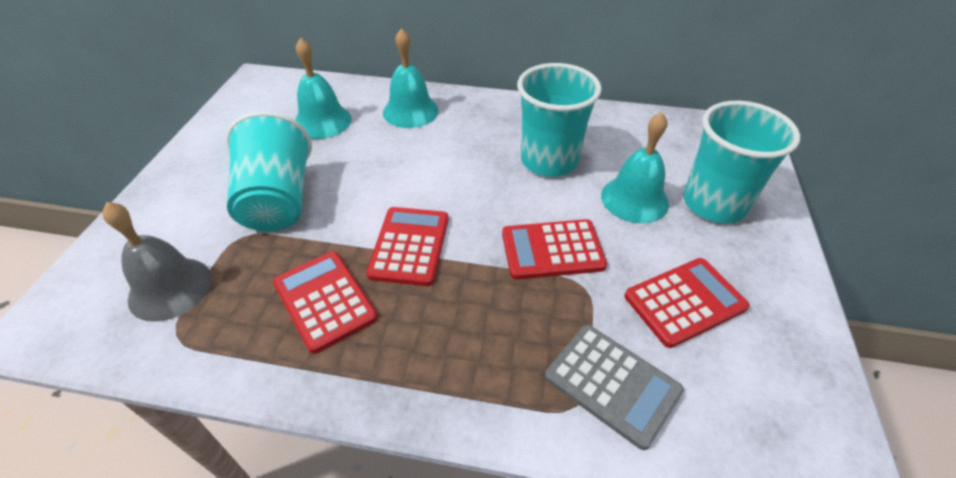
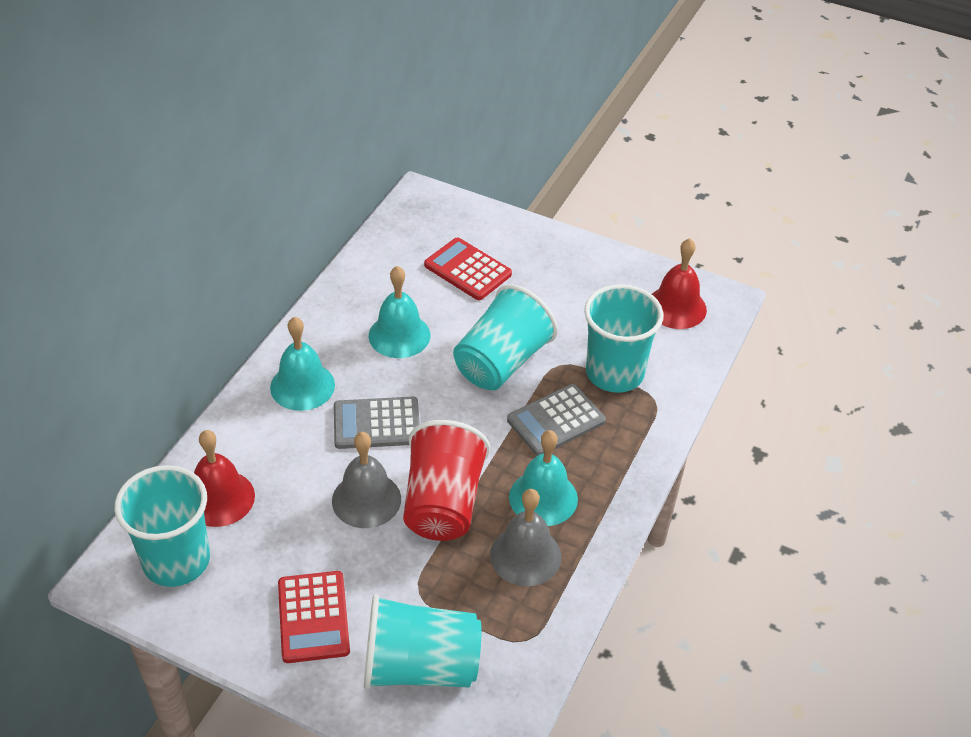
grey bell: [102,202,211,322] = 1 -> [332,432,401,528] [490,489,562,586] = 2
grey calculator: [545,325,684,450] = 1 -> [334,397,420,449] [507,384,606,456] = 2
red bell: none = 0 -> [194,430,255,527] [652,238,707,329] = 2
red calculator: [273,251,378,354] [366,207,448,286] [502,219,607,280] [625,258,750,348] = 4 -> [278,571,350,663] [424,237,512,300] = 2
red cup: none = 0 -> [403,420,490,541] = 1
turquoise cup: [226,111,312,231] [517,63,602,177] [683,101,800,223] = 3 -> [115,465,210,587] [364,594,482,690] [453,284,558,390] [584,284,663,393] = 4

